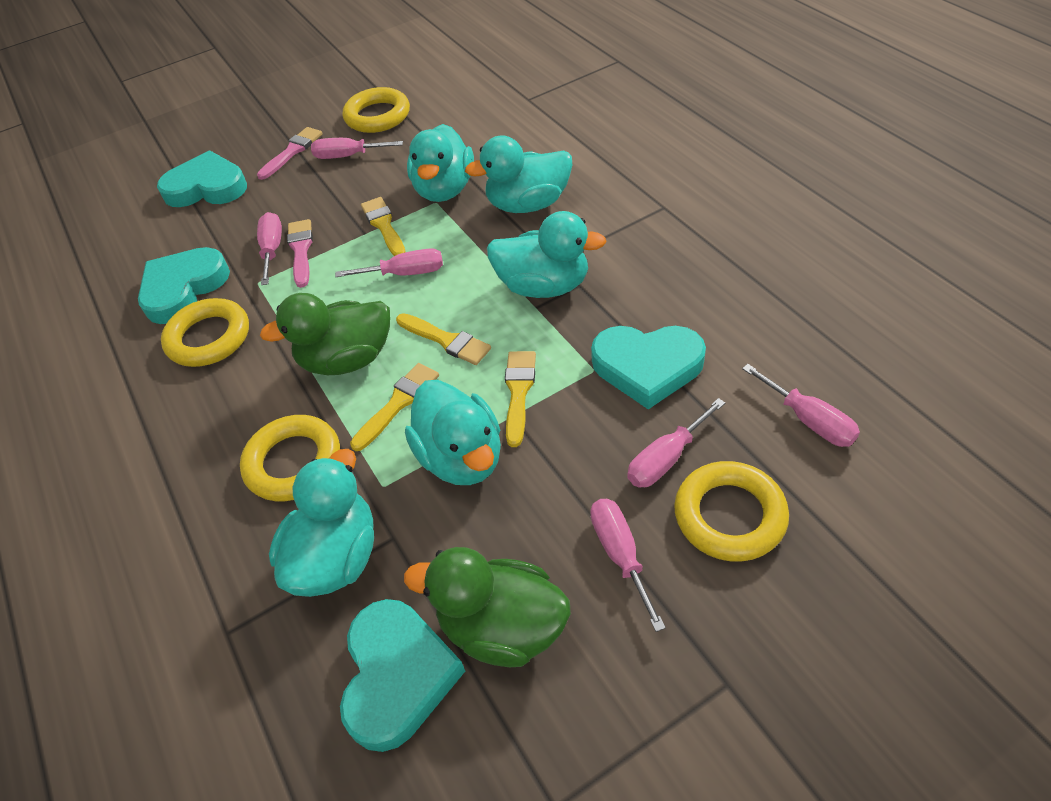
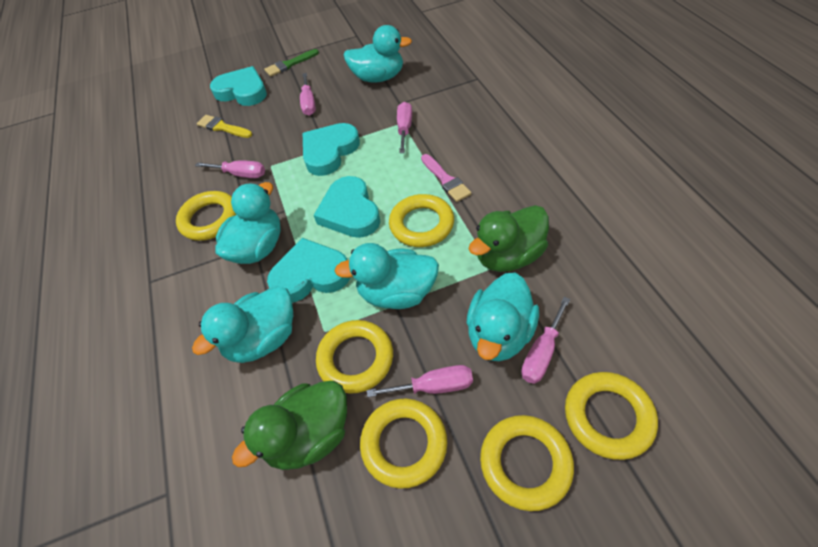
green brush: none = 0 -> [264,49,319,77] = 1
pink brush: [257,127,323,180] [287,219,313,288] = 2 -> [421,154,472,202] = 1
pink screwdriver: [257,212,282,285] [311,138,403,159] [335,248,443,277] [590,499,666,632] [627,398,725,488] [742,364,860,447] = 6 -> [195,160,265,178] [300,73,316,116] [367,365,473,397] [397,102,412,153] [521,297,570,384] = 5
yellow brush: [350,363,439,451] [361,197,406,256] [396,313,491,365] [505,351,536,447] = 4 -> [197,115,252,138] = 1
yellow ring: [161,298,249,367] [240,415,340,501] [343,87,410,133] [674,461,789,562] = 4 -> [176,191,237,241] [316,320,393,394] [360,399,447,489] [389,194,454,247] [480,415,574,511] [565,372,658,460] = 6

